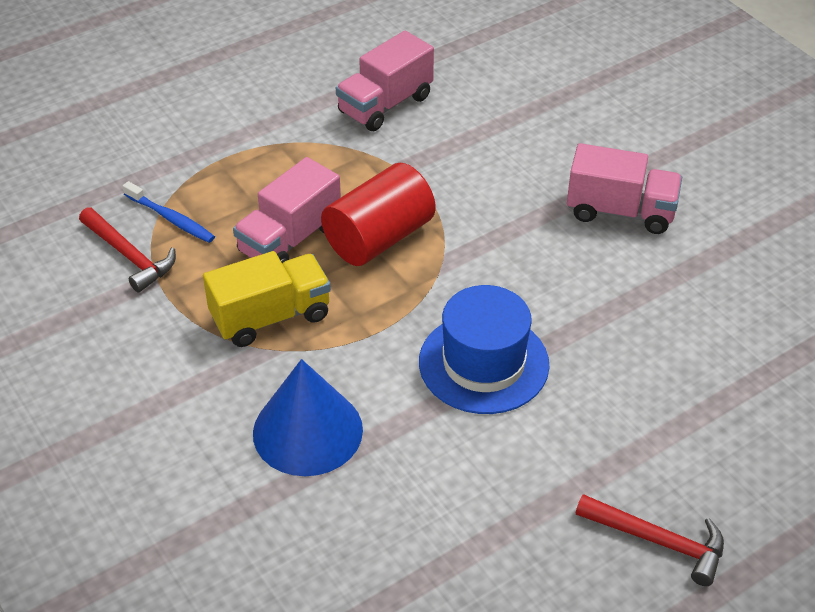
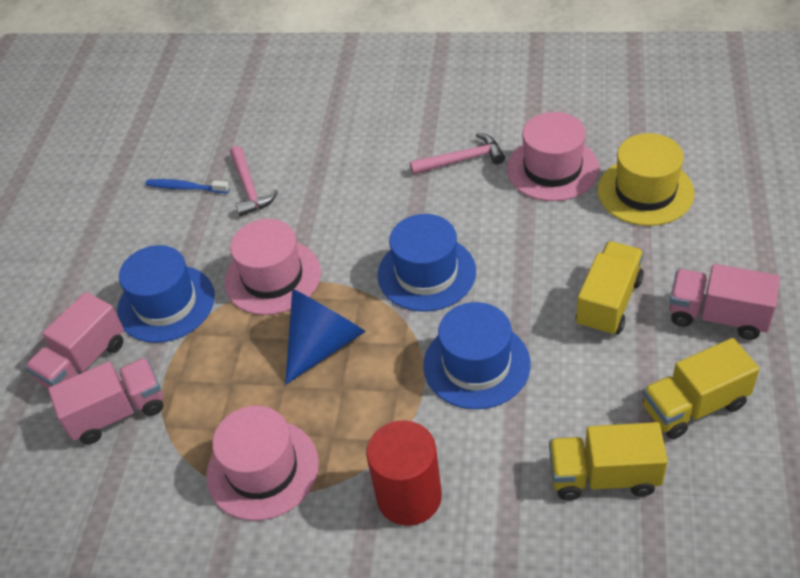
blue hat: [419,285,550,414] = 1 -> [117,245,215,343] [378,214,476,312] [423,302,531,409] = 3
pink hammer: none = 0 -> [230,146,278,217] [410,133,505,175] = 2
pink hat: none = 0 -> [207,406,319,521] [224,219,321,315] [507,112,599,201] = 3
red hammer: [79,207,176,293] [576,494,724,586] = 2 -> none = 0
yellow hat: none = 0 -> [598,133,694,226] = 1
yellow truck: [203,251,331,347] = 1 -> [549,422,668,500] [576,241,644,336] [642,338,760,439] = 3

